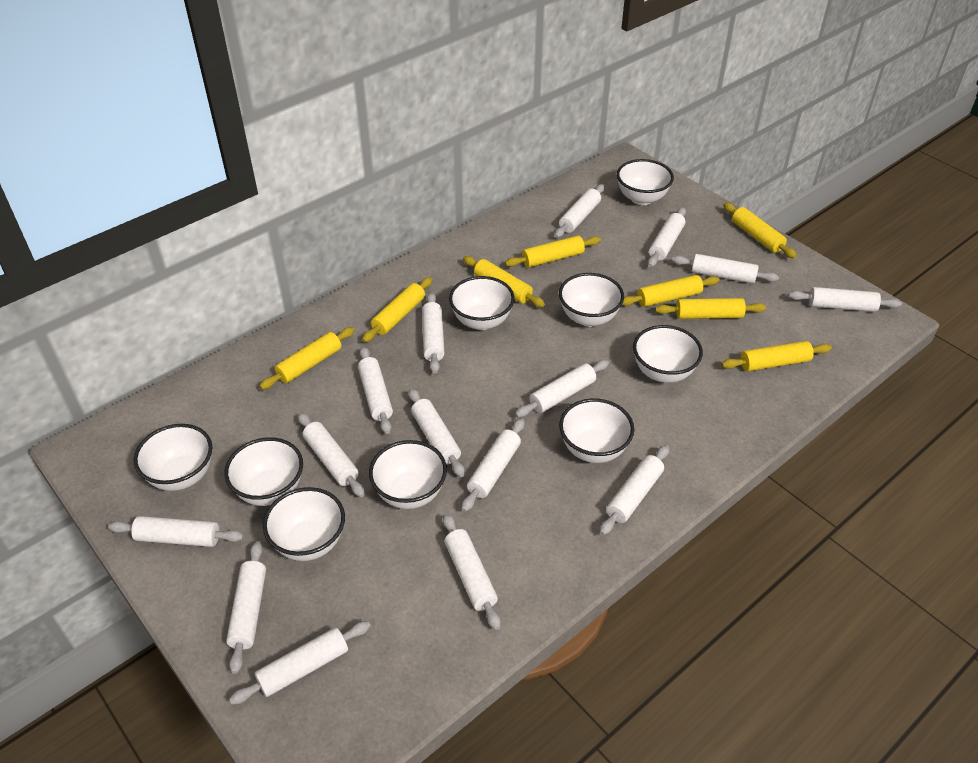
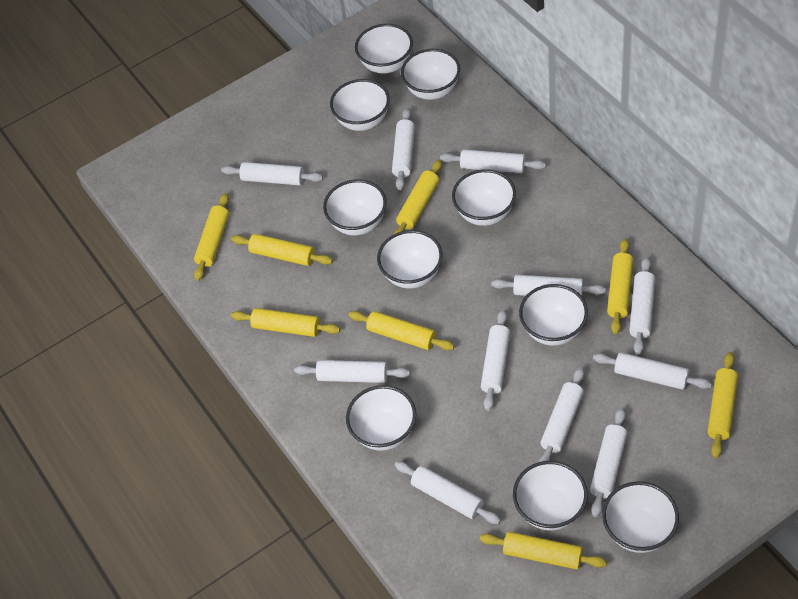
white bowl: [134,424,212,491] [224,437,303,506] [263,487,345,561] [369,440,447,509] [449,276,515,330] [559,273,624,327] [559,398,634,463] [617,159,674,205] [633,325,703,383] = 9 -> [323,179,386,235] [330,79,390,131] [346,385,416,451] [355,24,413,74] [377,230,443,289] [401,49,460,100] [452,169,516,226] [513,461,588,530] [519,284,588,346] [602,481,679,553] = 10
white rolling pin: [108,516,244,547] [226,541,266,674] [229,621,371,705] [298,413,365,497] [358,347,393,434] [408,388,465,477] [422,292,445,373] [443,513,501,630] [462,418,525,512] [515,360,609,417] [555,184,605,238] [600,445,669,535] [648,207,686,267] [672,254,779,284] [788,287,902,312] = 15 -> [221,162,323,185] [294,360,410,383] [392,108,415,190] [395,461,501,524] [440,149,546,173] [481,309,510,411] [491,275,606,296] [539,367,584,462] [590,407,627,517] [593,352,712,390] [629,257,655,355] = 11

